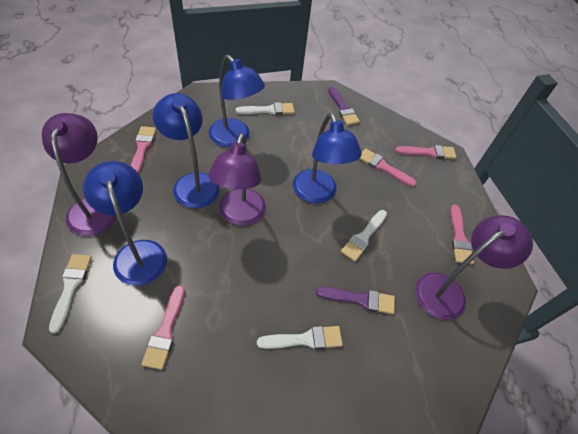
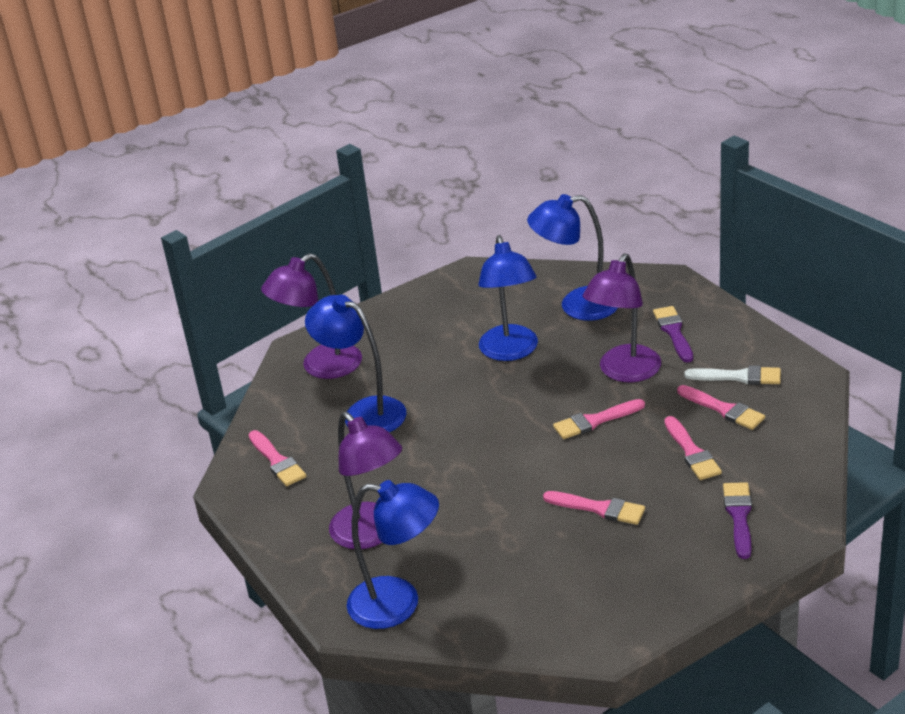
white brush: [49,254,92,334] [236,102,294,115] [257,326,343,350] [341,210,387,262] = 4 -> [685,365,781,385] = 1

